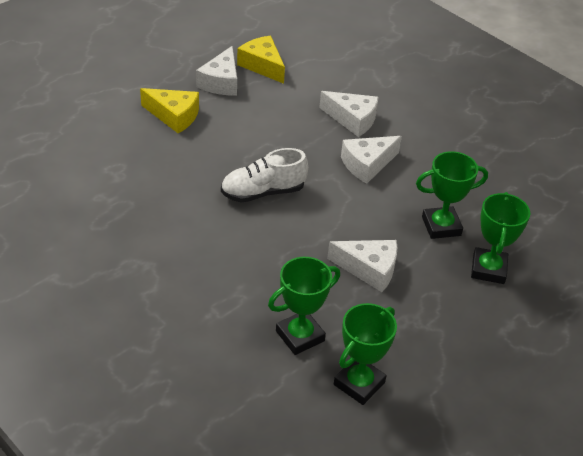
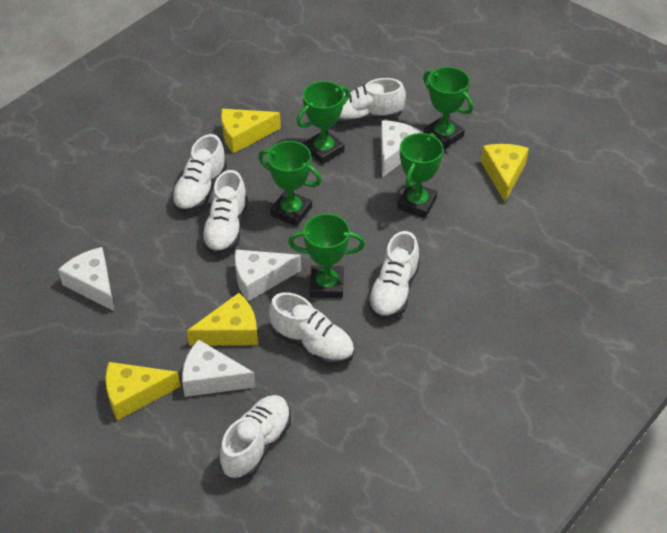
green trophy: [268,257,340,355] [334,303,397,405] [416,151,488,239] [471,192,530,284] = 4 -> [258,141,322,227] [288,214,365,298] [297,81,350,165] [397,133,443,218] [423,67,473,150] = 5
white shoe: [221,148,308,202] = 1 -> [172,134,227,213] [201,170,248,255] [220,395,291,479] [269,292,354,365] [337,78,406,124] [367,231,420,319] = 6
yellow cheese: [140,88,199,134] [237,36,285,84] = 2 -> [105,362,181,421] [187,293,258,346] [221,109,281,153] [481,144,529,202] = 4

